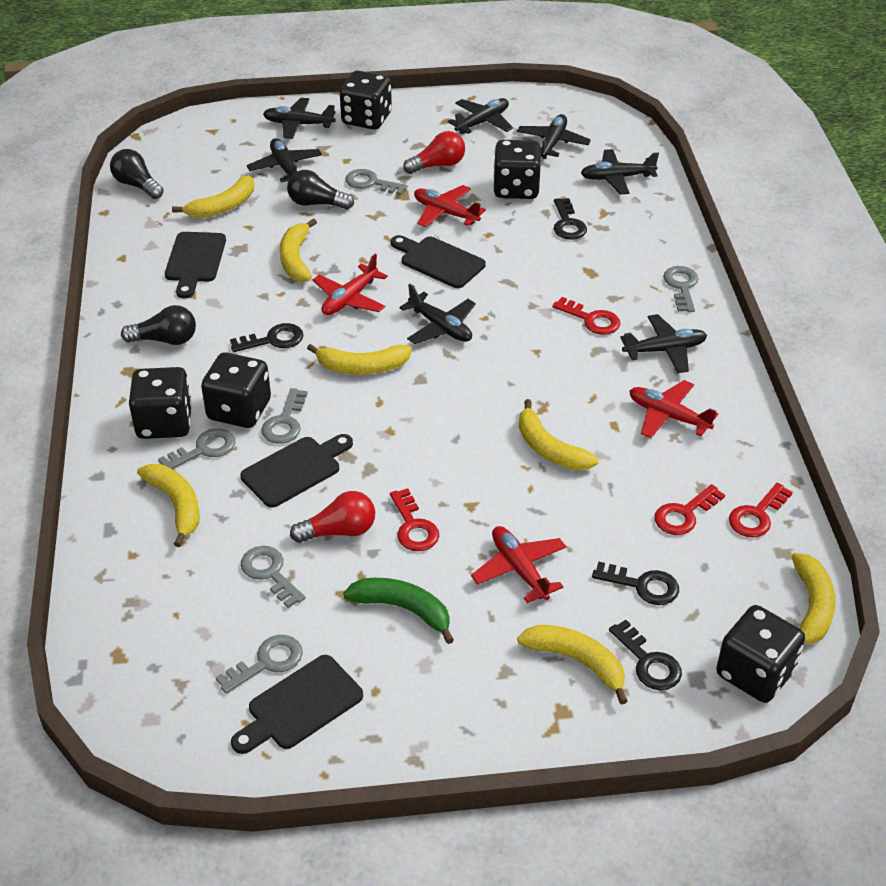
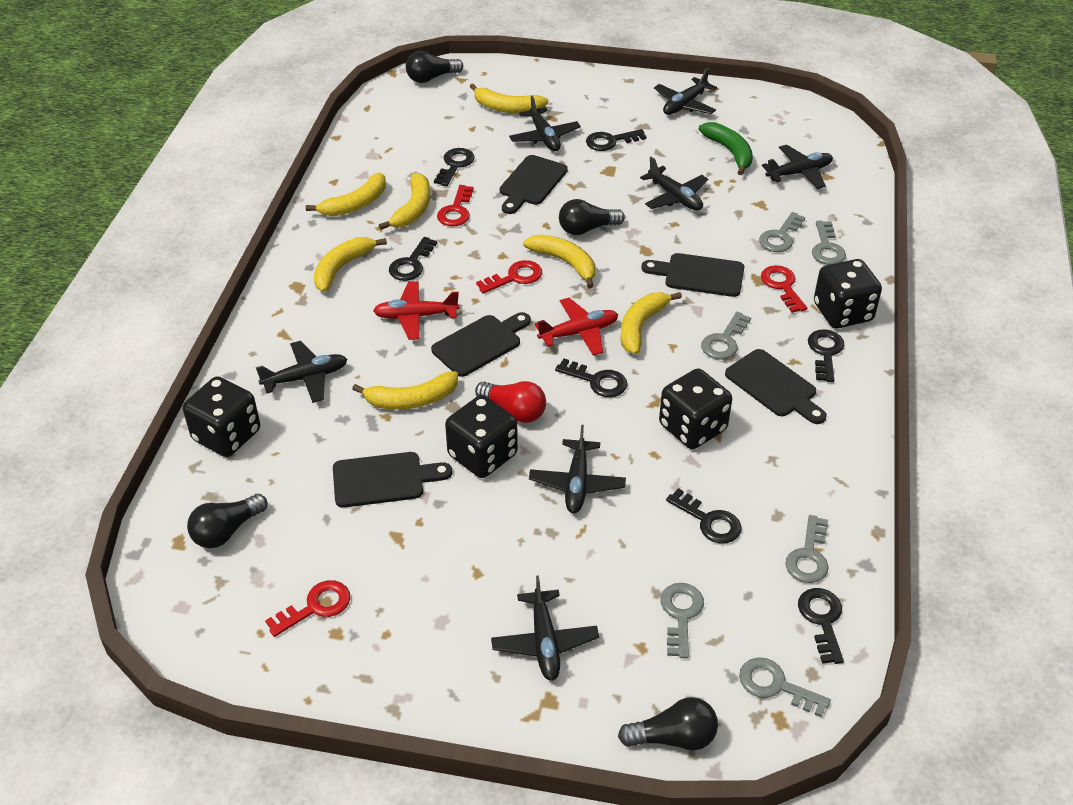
black cutting board: [165,232,226,298] [231,655,363,754] [240,434,353,508] [391,235,486,288] = 4 -> [333,452,452,508] [431,312,531,377] [500,155,568,214] [641,253,744,297] [725,349,827,424] = 5
black dice: [129,367,192,439] [201,352,271,428] [340,71,392,130] [493,140,541,199] [716,605,805,703] = 5 -> [183,376,260,457] [445,395,518,478] [659,369,732,449] [814,259,882,328] = 4
black key: [230,323,304,352] [554,198,587,240] [592,561,679,605] [609,620,682,690] = 4 -> [389,237,437,281] [434,148,475,186] [555,359,627,397] [586,129,646,151] [666,488,741,544] [798,588,844,664] [808,329,845,382] = 7
black light bulb: [110,149,164,199] [121,305,196,345] [287,170,354,209] = 3 -> [187,494,267,548] [406,51,463,83] [559,199,625,235] [618,697,718,750] = 4
red light bulb: [290,491,375,543] [403,131,465,174] = 2 -> [475,381,546,423] = 1
red plane: [313,254,388,315] [414,185,486,227] [471,526,566,603] [629,380,718,438] = 4 -> [373,281,460,340] [535,298,618,356] = 2

